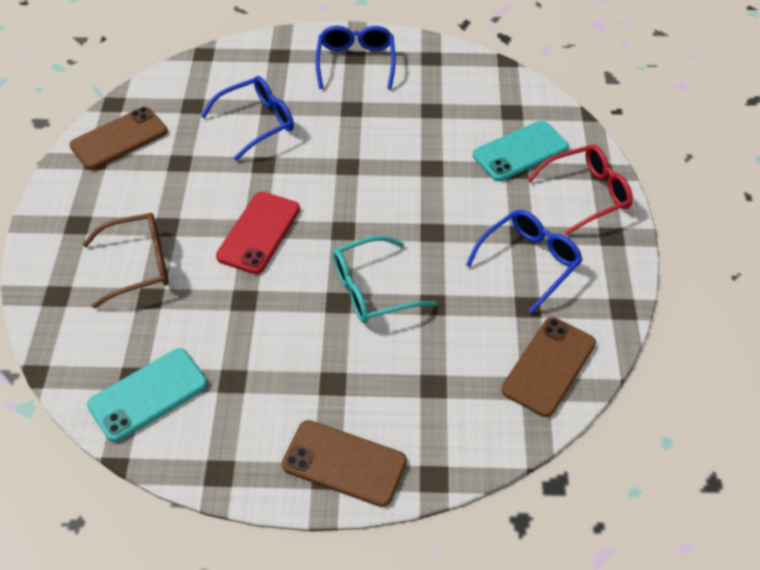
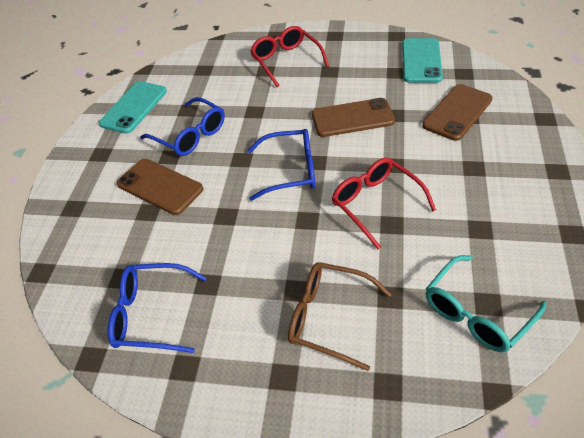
red glasses: [527,145,633,235] = 1 -> [250,26,329,87] [332,157,436,249] = 2
red phone: [216,192,300,274] = 1 -> none = 0

